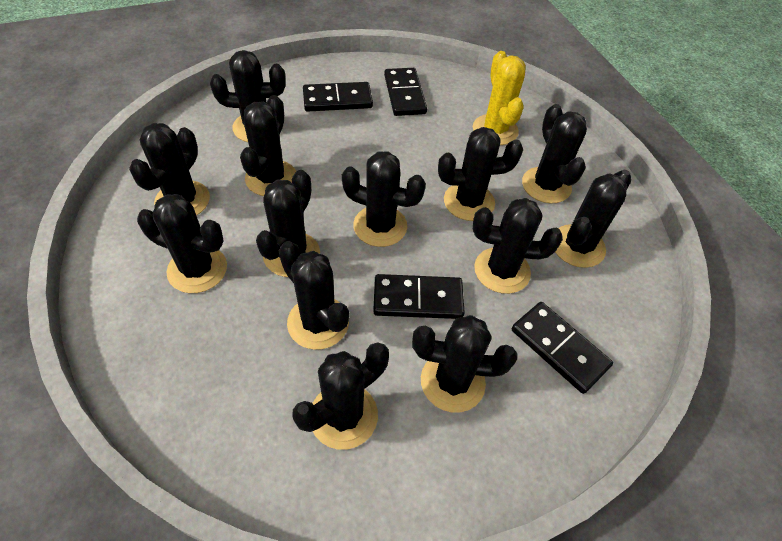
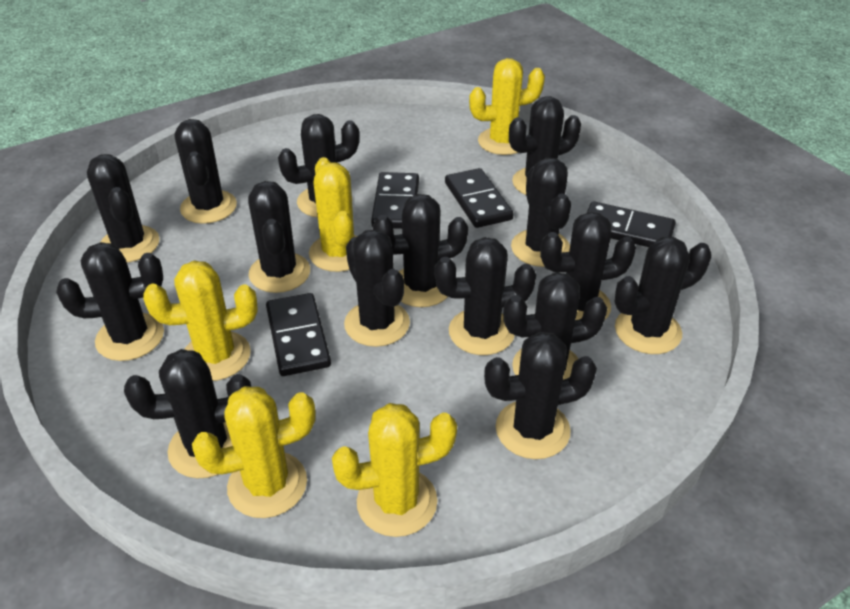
black cactus: [129,123,210,215] [137,194,227,293] [210,50,286,142] [240,95,296,196] [256,170,320,277] [279,241,349,350] [292,342,389,450] [342,151,426,247] [412,315,517,412] [438,127,523,221] [473,198,563,294] [522,104,587,204] [555,170,632,268] = 13 -> [56,242,164,361] [87,154,160,262] [124,349,251,479] [175,119,237,224] [248,181,310,293] [278,114,359,218] [344,229,410,347] [373,194,468,307] [434,237,536,355] [484,332,597,459] [503,272,608,380] [509,96,581,195] [511,158,571,267] [540,212,636,320] [615,237,711,354] = 15
yellow cactus: [473,51,526,145] = 1 -> [143,261,258,381] [192,386,316,518] [309,157,357,272] [332,403,457,537] [469,58,545,155] = 5

